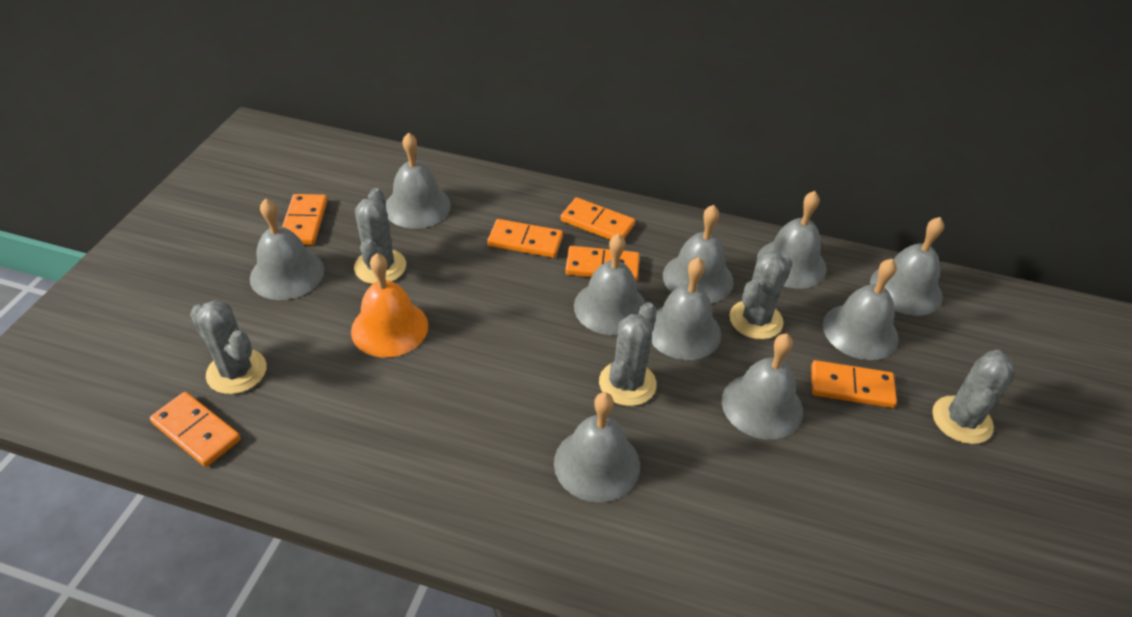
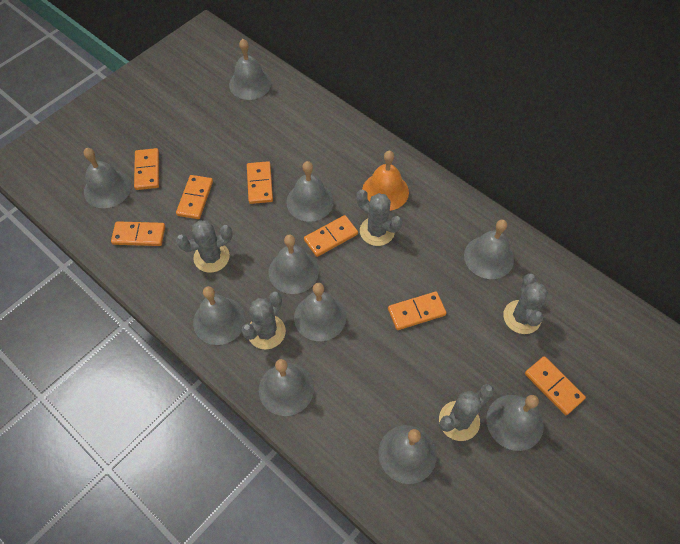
orange domino: [150,392,241,467] [282,194,327,245] [487,219,563,258] [561,198,635,240] [565,246,640,281] [811,360,897,408] = 6 -> [111,221,165,246] [134,148,159,190] [176,175,213,219] [247,161,273,204] [304,215,358,257] [388,292,446,330] [525,356,586,415] = 7

